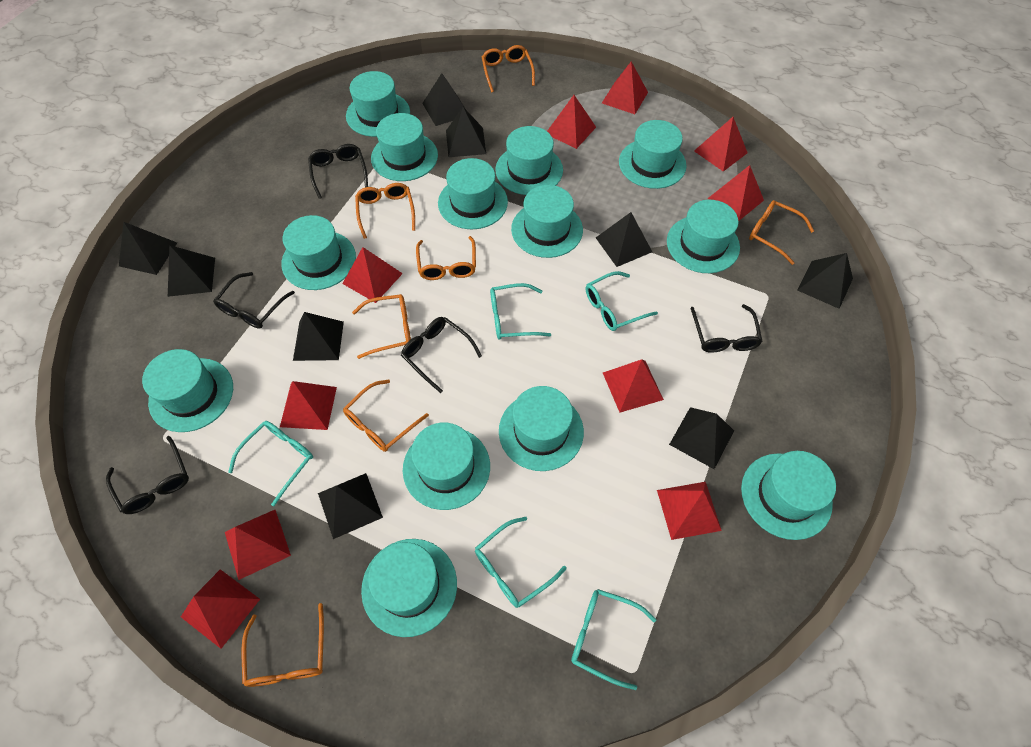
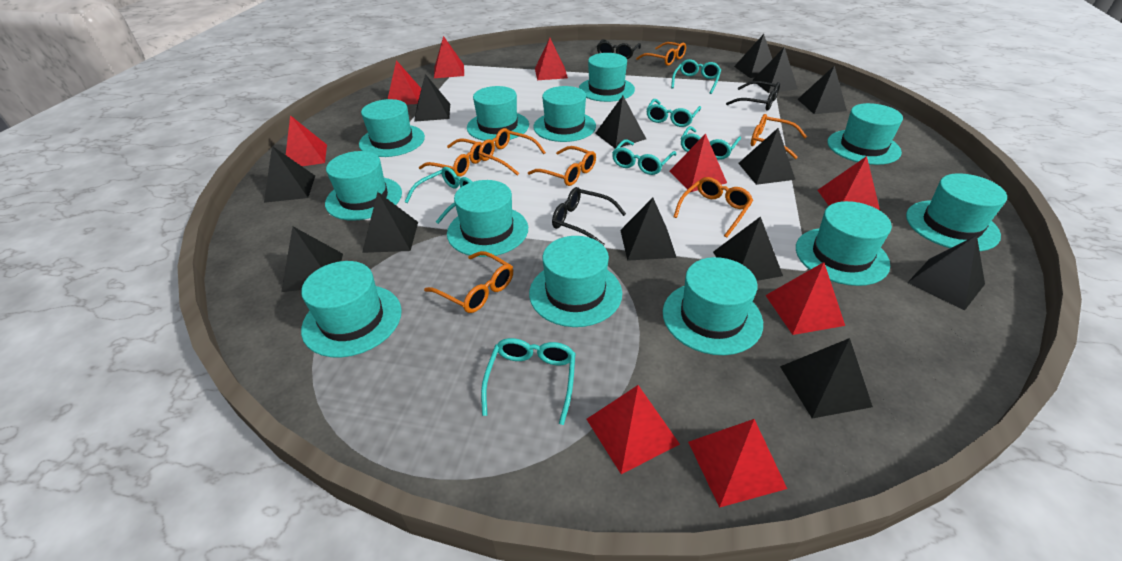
black glasses: [106,436,189,514] [213,272,295,329] [308,144,368,199] [401,317,482,393] [690,304,763,353] = 5 -> [552,187,626,246] [597,39,641,59] [726,81,780,111] = 3
black pyramid: [119,222,177,275] [168,245,215,297] [293,312,344,361] [318,473,383,539] [422,73,465,126] [446,107,486,157] [596,212,652,267] [669,407,734,469] [797,253,853,309] = 9 -> [264,146,315,203] [281,227,343,292] [362,192,418,253] [414,74,450,122] [595,96,646,148] [620,198,677,261] [713,216,783,281] [734,34,772,78] [738,128,795,185] [752,47,798,93] [780,338,873,419] [797,65,847,114] [907,235,985,311] = 13
red pyramid: [181,569,260,649] [225,510,291,580] [280,381,337,430] [342,247,403,303] [547,95,596,149] [602,62,648,114] [603,359,664,413] [657,482,722,540] [694,117,747,172] [708,165,764,221] = 10 -> [286,115,327,166] [388,60,421,105] [434,36,464,78] [535,38,568,80] [586,385,680,474] [670,133,727,192] [688,419,787,508] [765,262,845,335] [818,156,880,210] = 9
turquoise glasses: [228,421,313,506] [475,517,567,608] [490,283,551,340] [571,589,656,690] [586,271,658,331] = 5 -> [405,167,472,224] [481,338,576,425] [612,139,677,175] [646,99,701,127] [671,59,721,94] [681,126,741,160] = 6
turquoise hat: [142,349,233,432] [281,215,356,290] [346,71,410,137] [361,539,457,637] [371,113,438,181] [403,422,490,510] [438,158,508,229] [495,126,563,195] [499,386,584,471] [511,185,583,258] [619,120,687,189] [667,200,740,273] [741,451,836,540] = 13 -> [301,261,402,358] [325,151,402,221] [359,99,425,157] [447,180,528,257] [467,86,529,141] [529,236,622,327] [533,86,596,142] [579,53,635,102] [663,257,763,355] [796,201,892,286] [827,103,903,165] [906,173,1007,251] = 12

